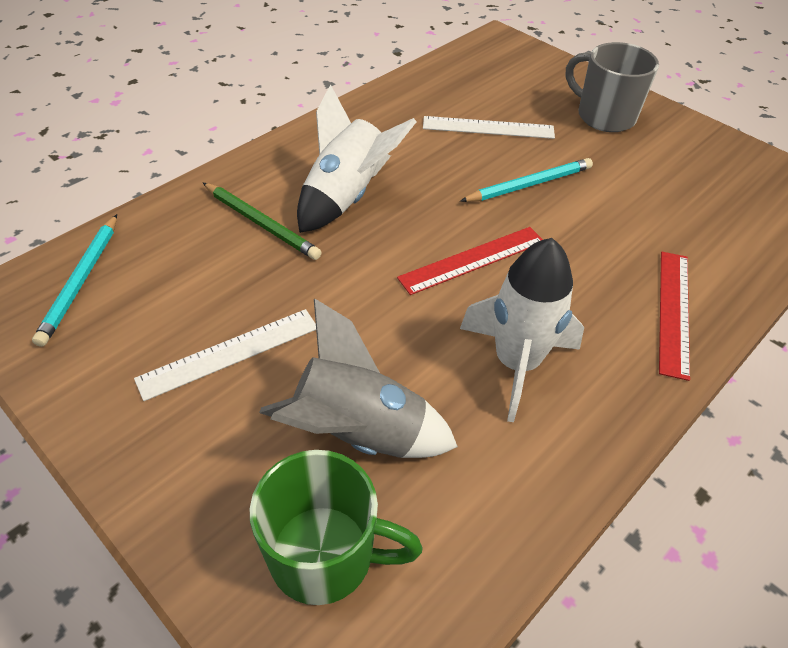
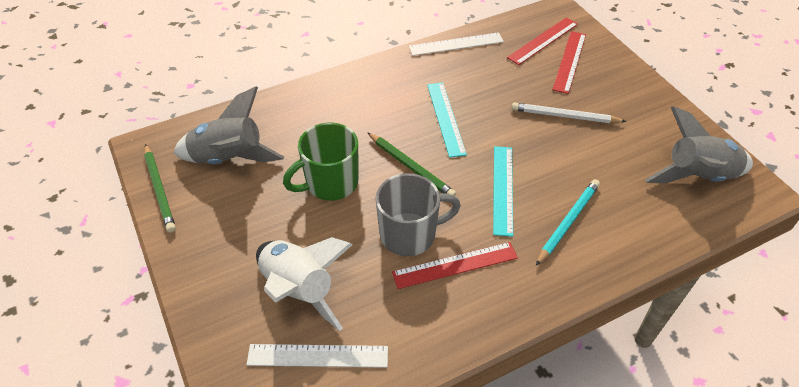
green pencil: [203,183,322,260] = 1 -> [144,144,176,233] [367,132,456,196] = 2
grey rocket: [259,299,458,458] = 1 -> [174,87,284,164] [645,106,753,183] = 2
red ruler: [397,227,543,295] [659,252,690,381] = 2 -> [392,242,518,289] [507,17,578,65] [552,31,586,94] = 3
turquoise pencil: [32,214,117,347] [460,158,593,202] = 2 -> [536,179,600,266] = 1
turquoise ruler: none = 0 -> [427,82,467,158] [493,146,513,237] = 2
white pencil: none = 0 -> [512,103,627,123] = 1
white rocket: [297,84,416,233] [460,238,584,422] = 2 -> [256,237,353,331] = 1

